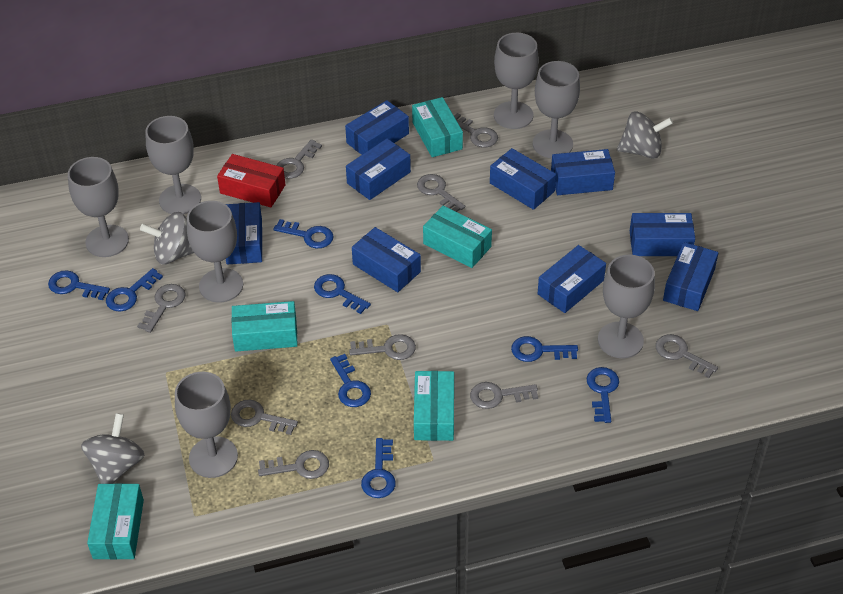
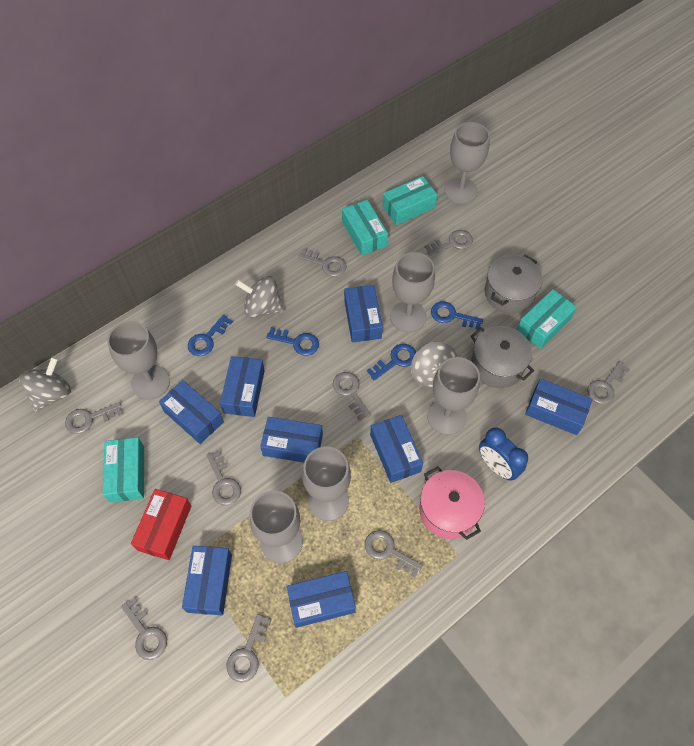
blue box: [226,202,262,264] [345,100,409,155] [346,139,411,200] [352,227,421,292] [490,148,556,210] [538,245,606,313] [551,149,615,195] [630,213,695,256] [663,242,718,311] = 9 -> [159,380,224,444] [182,546,232,615] [220,356,265,417] [260,417,323,463] [287,571,356,628] [344,285,383,342] [370,415,423,483] [525,379,593,435] = 8
blue clock: none = 0 -> [479,427,528,480] = 1
blue key: [48,270,110,300] [106,268,163,312] [273,219,334,248] [314,274,371,314] [330,354,371,407] [361,438,396,498] [511,336,578,362] [586,367,619,423] = 8 -> [188,314,233,356] [266,327,319,356] [367,344,416,381] [431,301,483,330] = 4
grey goblet: [68,157,129,257] [145,116,201,214] [175,372,238,478] [187,201,243,302] [494,33,539,129] [533,61,580,158] [598,255,655,358] = 7 -> [107,321,170,400] [250,491,303,563] [302,447,351,521] [390,252,435,333] [427,357,480,435] [445,122,490,204] = 6
grey pot: none = 0 -> [471,326,534,388] [485,254,543,314] = 2
pink pot: none = 0 -> [419,466,485,540] = 1
turquoise box: [87,483,144,560] [231,301,298,352] [412,97,463,157] [414,371,454,441] [423,206,492,268] = 5 -> [103,437,144,503] [342,200,388,255] [382,176,438,225] [517,289,577,349] = 4

